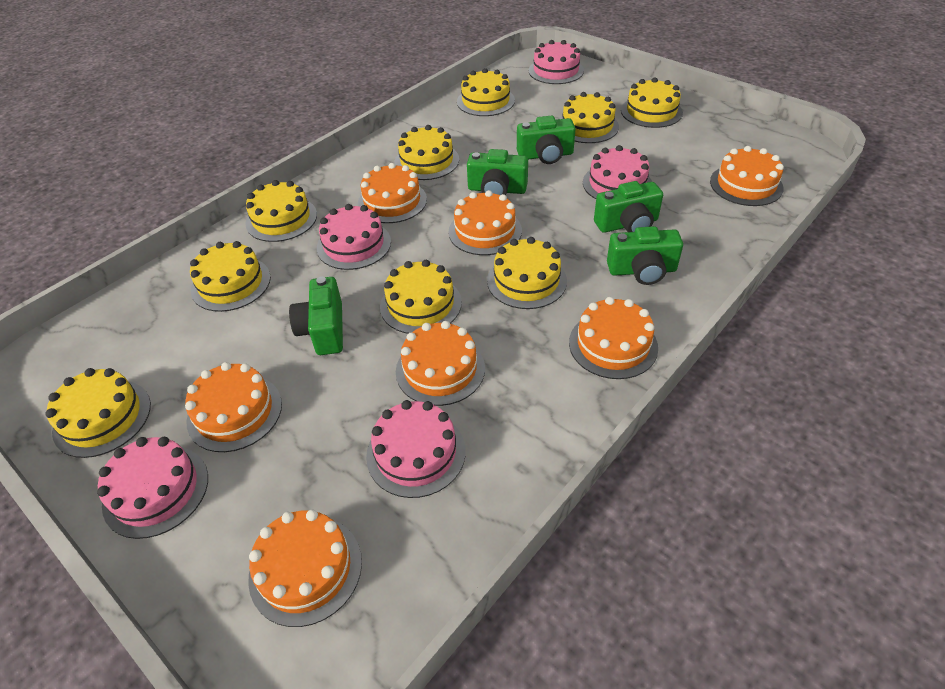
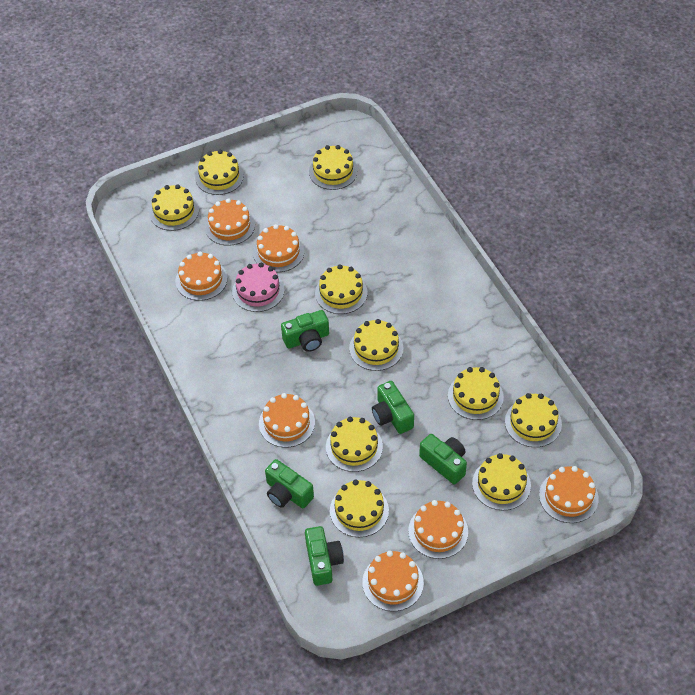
pink cake: [97,437,208,539] [317,204,391,270] [366,400,466,498] [529,40,584,84] [583,145,652,199] = 5 -> [232,263,285,312] = 1
yellow cake: [46,368,151,458] [190,241,271,312] [245,180,317,242] [380,260,462,334] [395,125,459,180] [457,68,515,116] [487,237,567,309] [559,92,619,143] [621,78,683,128] = 9 -> [149,184,199,231] [195,150,244,195] [309,145,358,190] [315,264,367,314] [326,417,383,472] [330,480,389,537] [349,319,403,371] [448,367,504,420] [472,453,531,510] [505,393,562,447] = 10

